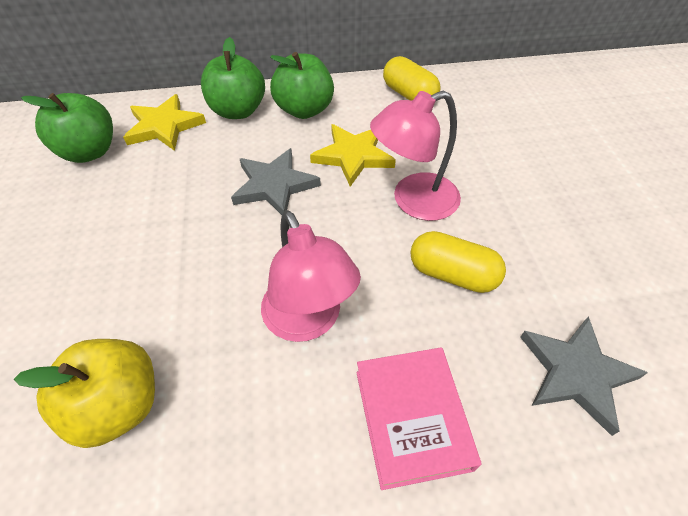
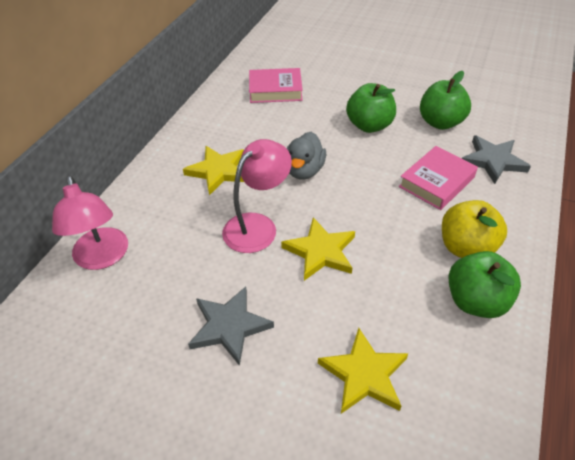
grey duck: none = 0 -> [287,132,326,180] = 1
pink book: [356,347,481,490] = 1 -> [249,68,303,103] [399,146,478,210] = 2
yellow capsule: [383,56,440,100] [410,231,506,293] = 2 -> none = 0
yellow star: [123,94,206,151] [310,124,396,187] = 2 -> [183,146,244,195] [281,217,355,281] [318,328,408,414] = 3

